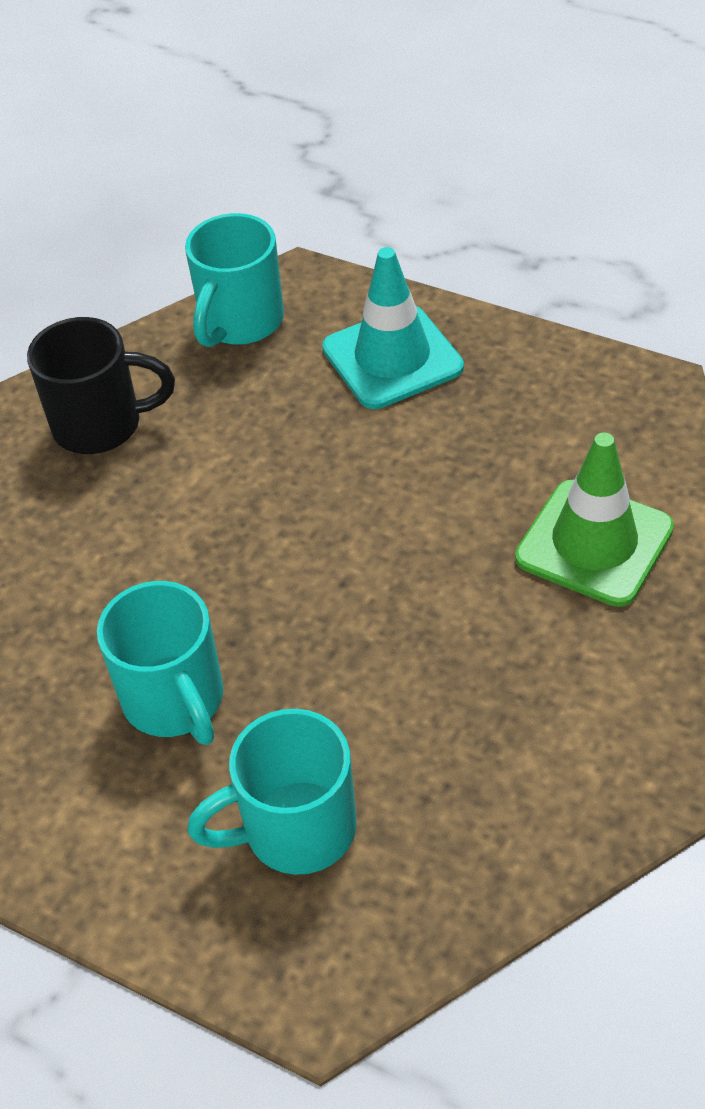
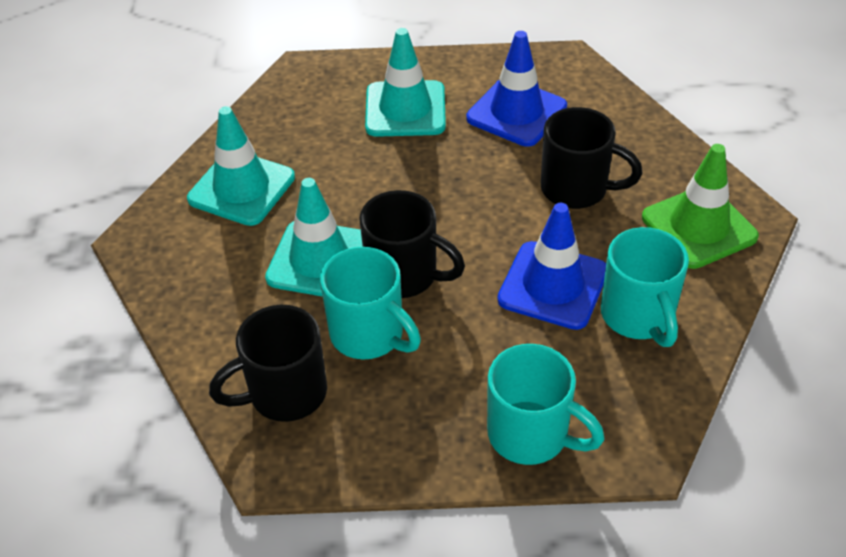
black mug: [27,317,175,454] = 1 -> [209,305,327,422] [359,190,465,298] [541,107,642,209] = 3
blue traffic cone: none = 0 -> [466,31,567,147] [497,203,606,330] = 2
turquoise traffic cone: [322,247,464,409] = 1 -> [187,106,295,226] [265,178,363,297] [365,28,446,137] = 3

